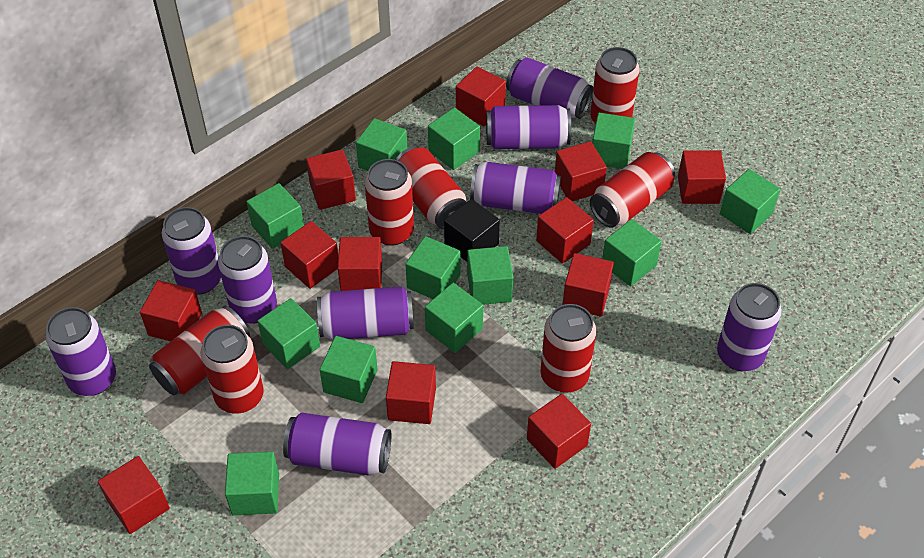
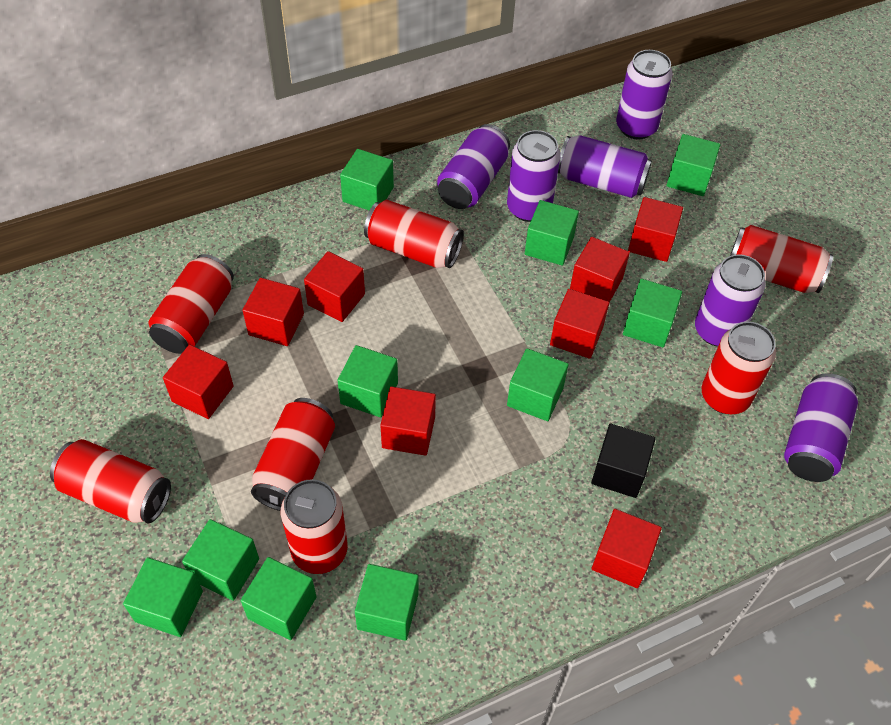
green cube: [225,452,279,515] [247,183,304,249] [258,298,320,369] [320,336,378,403] [356,118,407,171] [405,236,460,299] [425,283,483,353] [428,108,480,170] [467,246,513,305] [592,113,635,169] [602,219,662,286] [720,169,780,234] = 12 -> [123,557,203,637] [182,519,259,601] [241,557,316,640] [338,345,398,417] [340,149,394,211] [355,564,418,641] [507,348,569,421] [525,200,579,266] [623,279,682,347] [666,134,720,196] = 10
purple can: [45,307,116,396] [162,207,221,295] [218,236,277,324] [283,413,391,476] [317,286,414,340] [470,162,561,214] [486,105,571,149] [506,57,593,119] [717,283,782,371] = 9 -> [437,124,510,209] [507,130,561,222] [558,135,652,198] [616,50,672,140] [695,254,766,347] [784,373,858,482] = 6
red cube: [98,456,170,534] [140,280,202,341] [280,221,338,289] [306,149,356,210] [338,237,382,291] [386,361,436,424] [456,66,506,127] [527,394,591,469] [536,197,594,264] [555,141,607,201] [563,253,614,317] [678,150,726,204] = 12 -> [163,345,234,419] [242,278,304,346] [304,251,365,322] [380,386,436,456] [550,289,609,359] [570,237,630,303] [592,509,662,588] [628,197,683,262] = 8

